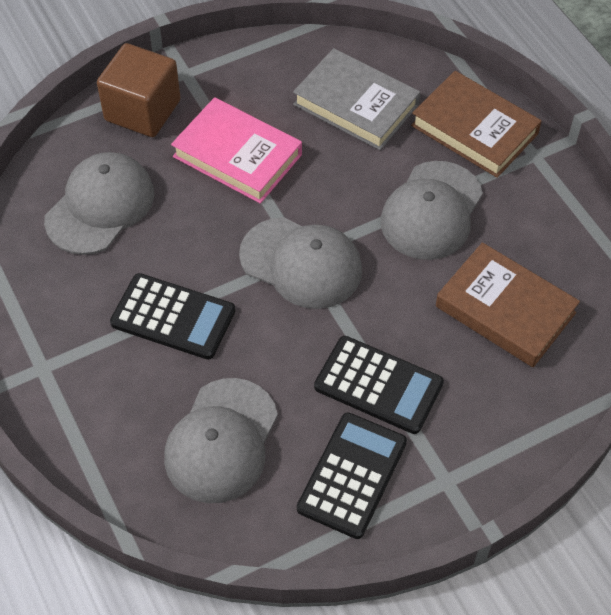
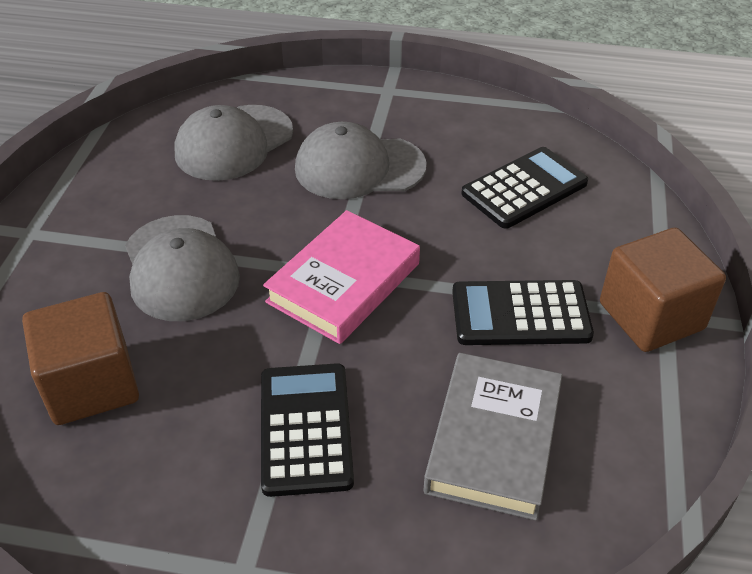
brown book: [411,71,542,178] [436,242,580,367] = 2 -> none = 0
brown cube: [97,43,181,137] = 1 -> [22,292,139,425] [600,228,726,352] = 2
grey cap: [44,152,154,255] [164,378,278,503] [239,217,362,309] [380,161,483,260] = 4 -> [125,215,240,321] [174,105,293,181] [295,122,427,199] = 3

